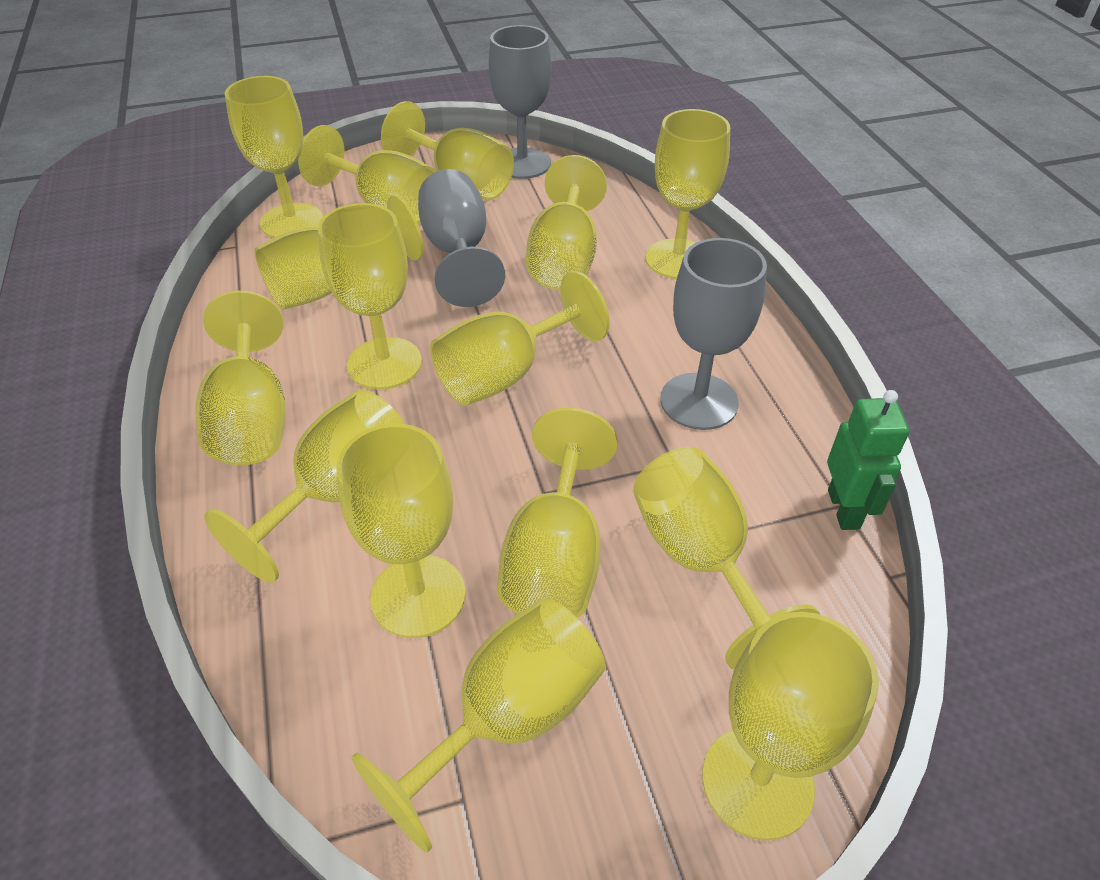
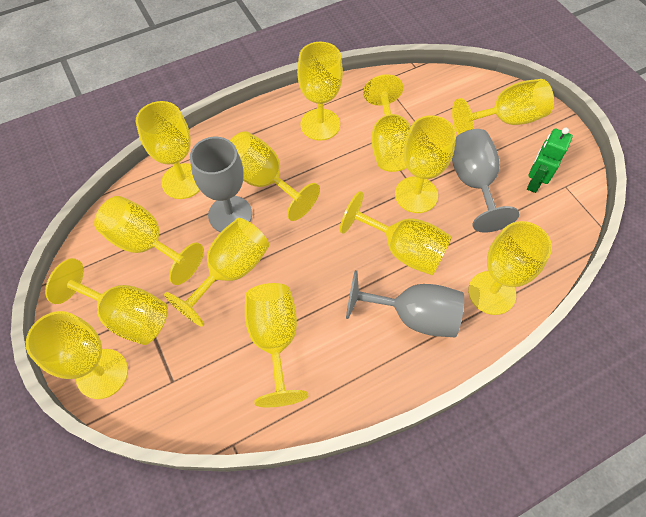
yellow goblet: [195,290,285,465] [204,390,405,583] [225,76,323,238] [254,195,423,310] [298,125,436,223] [318,203,422,390] [336,424,466,638] [351,598,606,853] [381,101,514,200] [430,271,610,406] [497,408,618,618] [526,155,607,290] [633,447,820,670] [646,109,730,279] [702,612,879,840] = 15 -> [26,311,128,399] [45,258,168,345] [94,196,204,285] [136,101,200,199] [164,218,269,327] [230,131,320,221] [245,283,308,407] [297,42,343,141] [340,191,452,275] [363,74,411,172] [395,115,456,213] [452,79,554,135] [468,221,552,315] = 13

